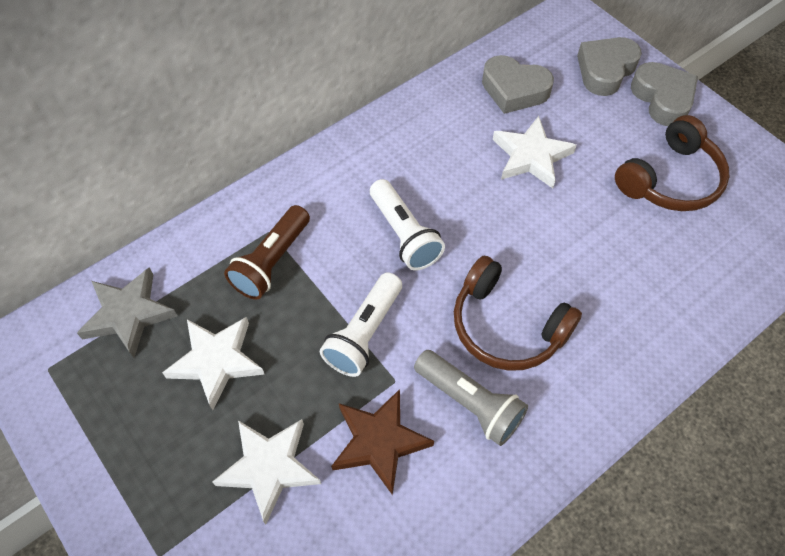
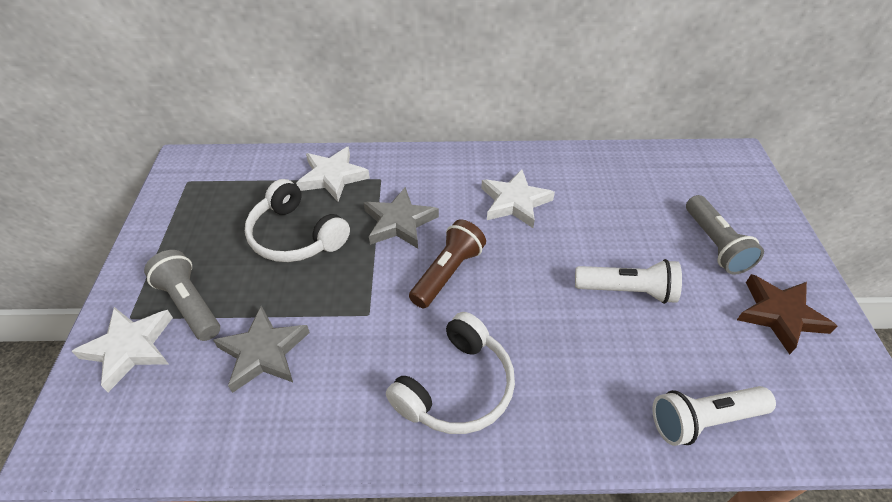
brown headphones: [454,256,582,371] [615,115,730,211] = 2 -> none = 0
grey flashlight: [414,350,528,446] = 1 -> [144,250,220,341] [686,195,764,275] = 2
grey heart: [482,55,554,114] [577,37,642,96] [631,62,698,126] = 3 -> none = 0
grey star: [77,267,178,357] = 1 -> [213,306,310,393] [364,187,439,248] = 2
white headphones: none = 0 -> [245,179,350,262] [386,312,515,434] = 2

